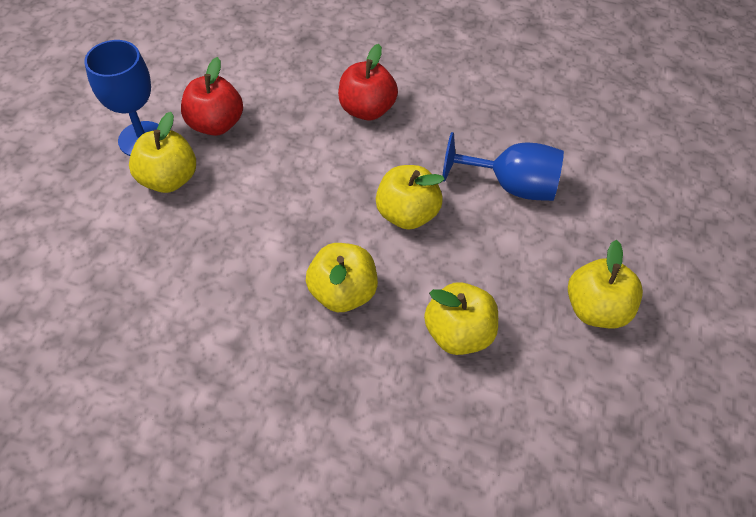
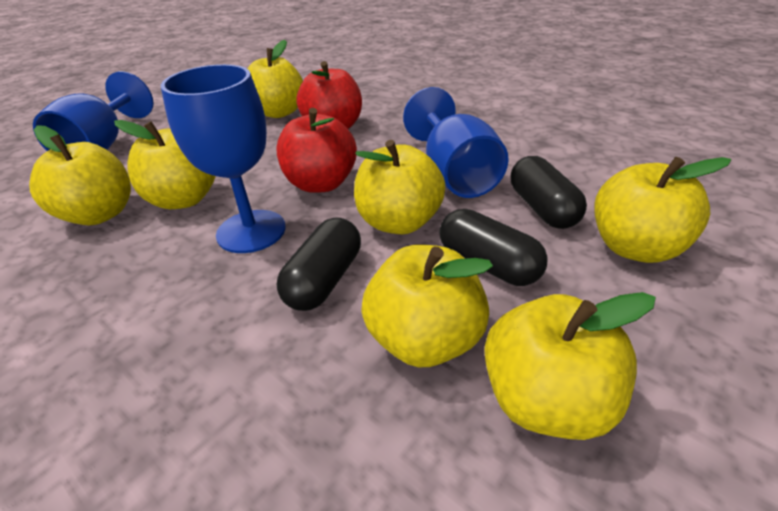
black capsule: none = 0 -> [277,217,361,311] [439,209,548,286] [511,156,587,229] = 3
blue goblet: [84,40,159,156] [442,132,564,201] = 2 -> [33,71,153,151] [161,64,286,253] [403,87,509,198] = 3
yellow apple: [129,112,196,193] [306,243,378,312] [376,165,445,230] [424,282,498,355] [568,240,643,328] = 5 -> [29,125,131,225] [114,120,216,209] [247,40,303,118] [354,140,445,234] [361,245,493,367] [484,292,656,440] [595,157,731,263] = 7

